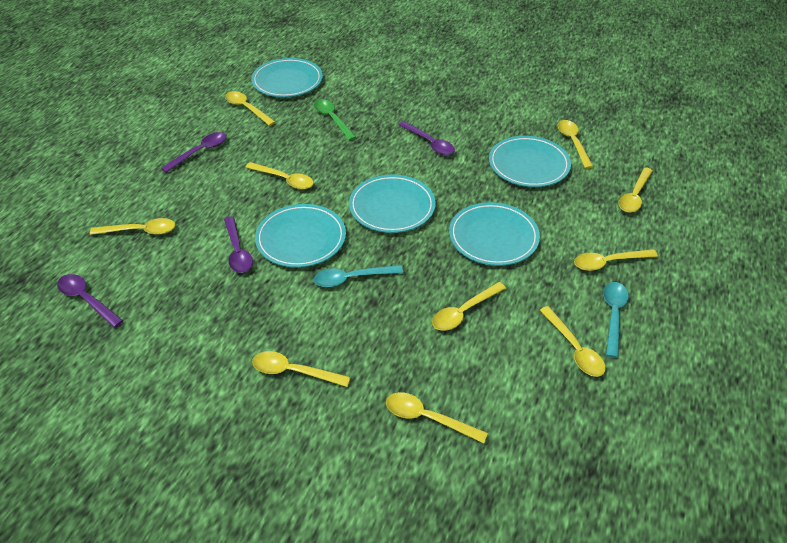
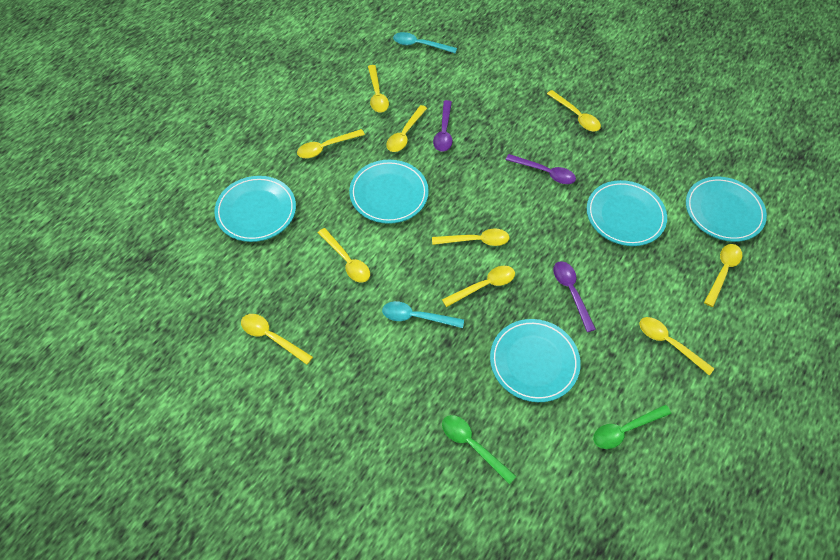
green spoon: [314,99,356,140] = 1 -> [442,415,516,484] [593,405,671,449] = 2
purple spoon: [57,274,123,328] [161,132,227,173] [224,216,253,273] [399,121,455,155] = 4 -> [433,100,452,152] [506,154,576,184] [553,261,596,332] = 3

